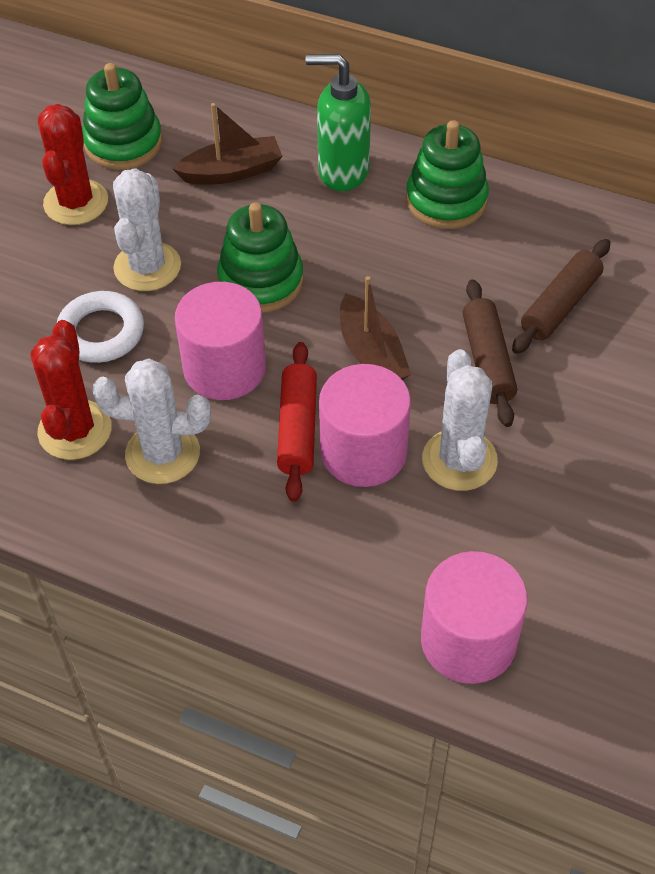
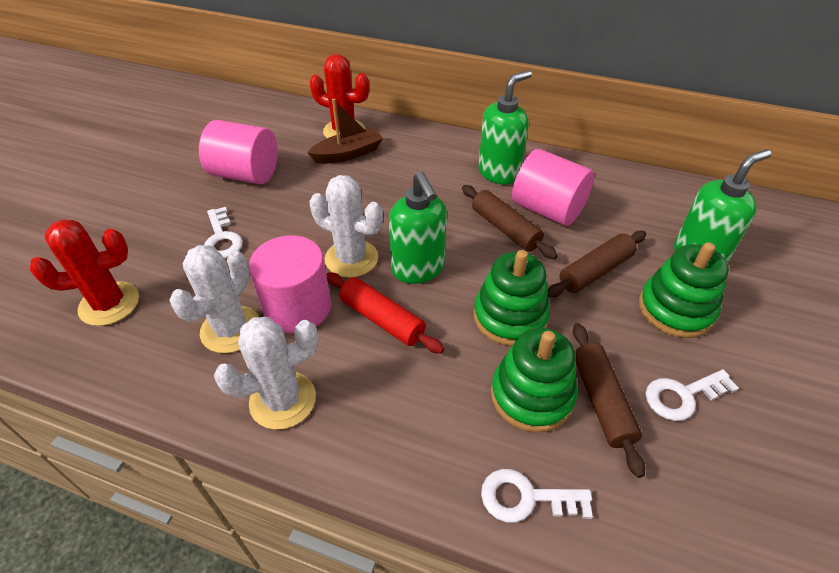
brown boat: [172,103,283,185] [340,276,411,380] = 2 -> [307,99,383,164] = 1
brown rolling pin: [463,279,517,427] [512,239,610,354] = 2 -> [462,185,558,260] [547,231,646,298] [573,323,645,478] = 3
green soap dispenser: [305,54,371,191] = 1 -> [389,172,447,284] [478,70,532,185] [674,149,771,263] = 3
white key: none = 0 -> [204,207,243,258] [481,469,593,523] [645,369,739,421] = 3
white ring: [57,291,144,363] = 1 -> none = 0

